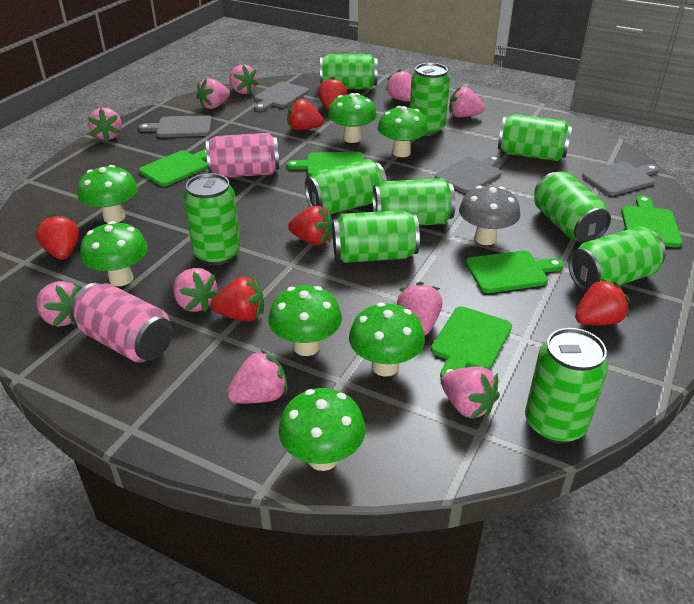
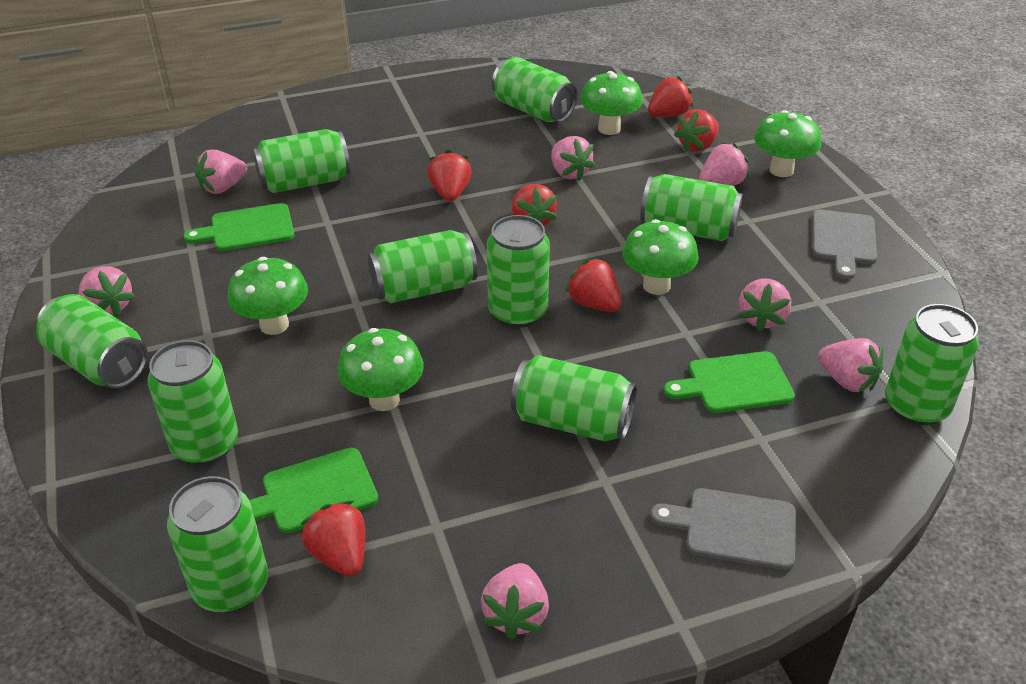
green cutting board: [139,149,208,186] [286,152,364,177] [431,306,512,378] [466,251,564,293] [621,195,682,247] = 5 -> [184,203,294,251] [250,448,378,533] [664,351,795,413] = 3
green mushroom: [78,165,138,223] [80,221,148,286] [268,285,342,356] [278,388,366,471] [328,93,377,143] [349,302,425,376] [378,106,428,157] = 7 -> [228,257,308,335] [337,328,424,411] [580,71,643,135] [622,219,699,295] [754,110,821,177] = 5
grey cutting board: [139,115,212,137] [254,82,309,111] [435,155,502,194] [582,162,659,196] = 4 -> [650,488,796,570] [812,210,877,280] = 2
grey mushroom: [459,186,520,245] = 1 -> none = 0
pink can: [70,283,173,362] [206,133,279,178] = 2 -> none = 0
pink strawberry: [36,281,80,327] [88,107,122,142] [173,268,219,313] [196,78,230,109] [227,349,288,403] [230,65,259,95] [385,69,412,102] [397,282,442,336] [441,366,500,419] [449,87,485,117] = 10 -> [79,266,135,317] [195,149,247,194] [481,563,549,640] [551,136,595,181] [699,143,749,186] [738,278,791,332] [818,338,883,392] = 7

